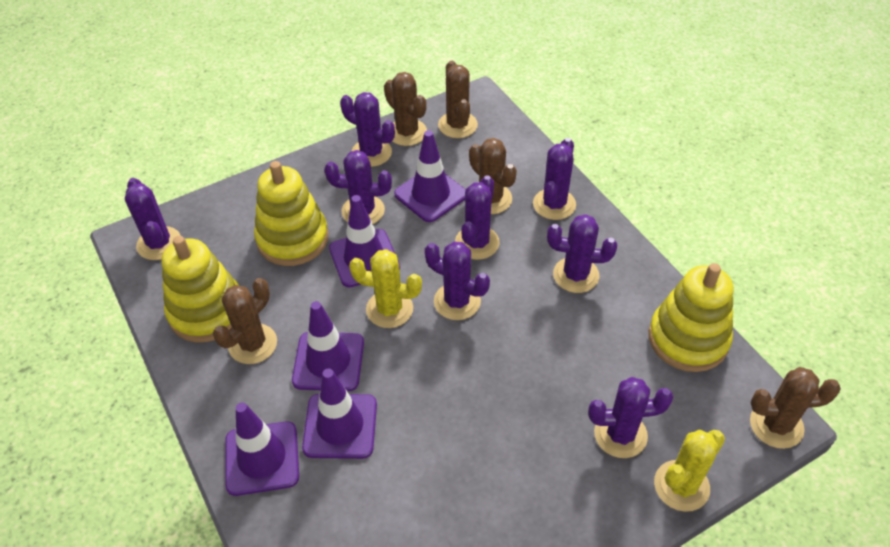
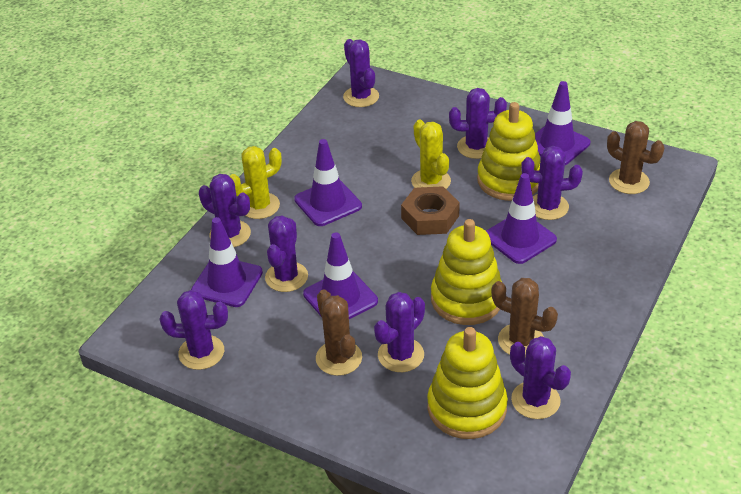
brown cactus: [213,278,277,364] [384,72,427,146] [438,61,478,138] [469,138,517,214] [750,367,841,449] = 5 -> [316,289,362,376] [491,278,558,356] [607,121,664,194] = 3
brown nut: none = 0 -> [401,186,460,235] = 1

